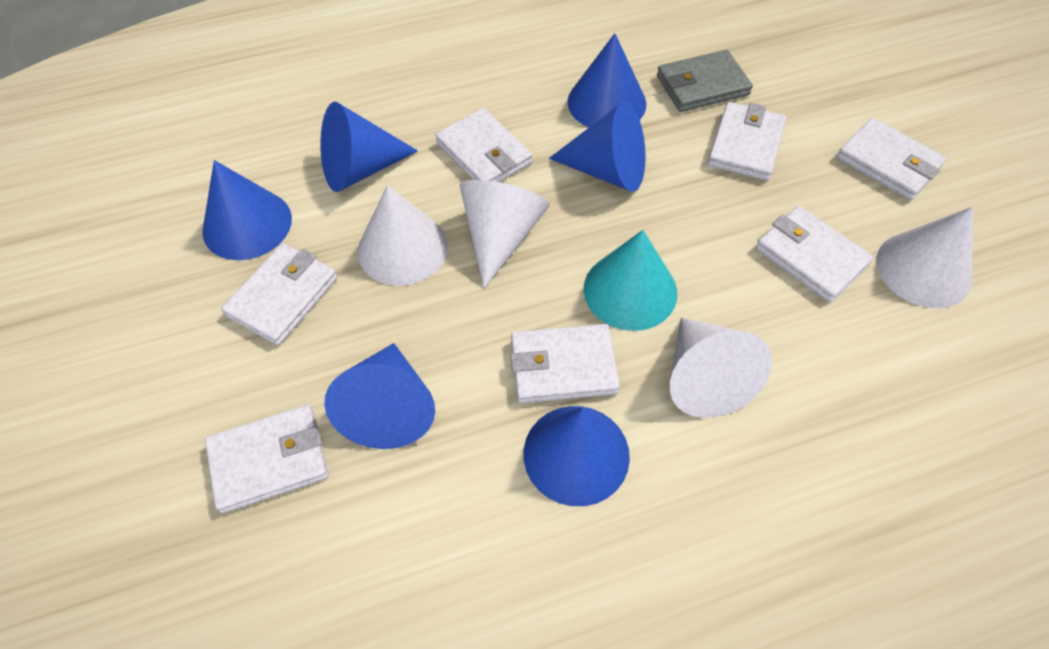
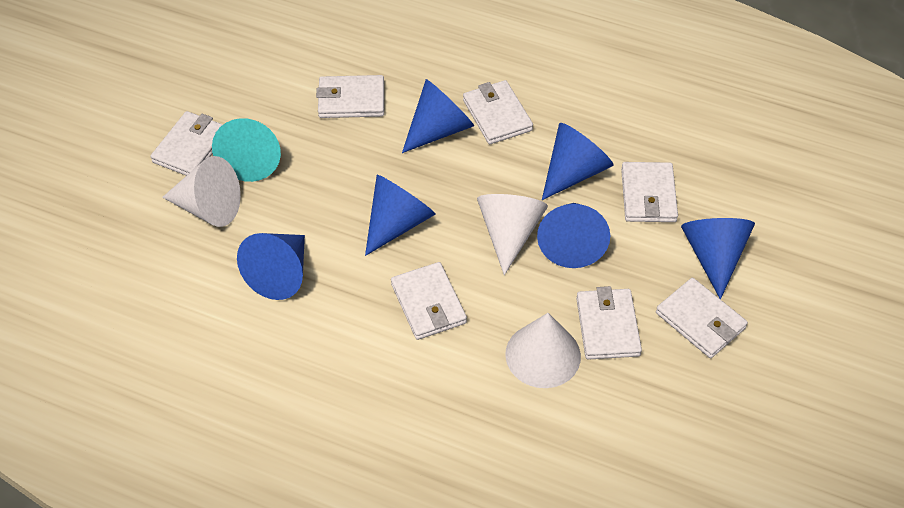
grey wallet: [657,50,753,112] = 1 -> none = 0
white cone: [358,185,448,286] [460,180,550,288] [670,317,772,418] [876,207,973,308] = 4 -> [162,156,241,227] [477,194,548,275] [505,313,581,388] = 3

